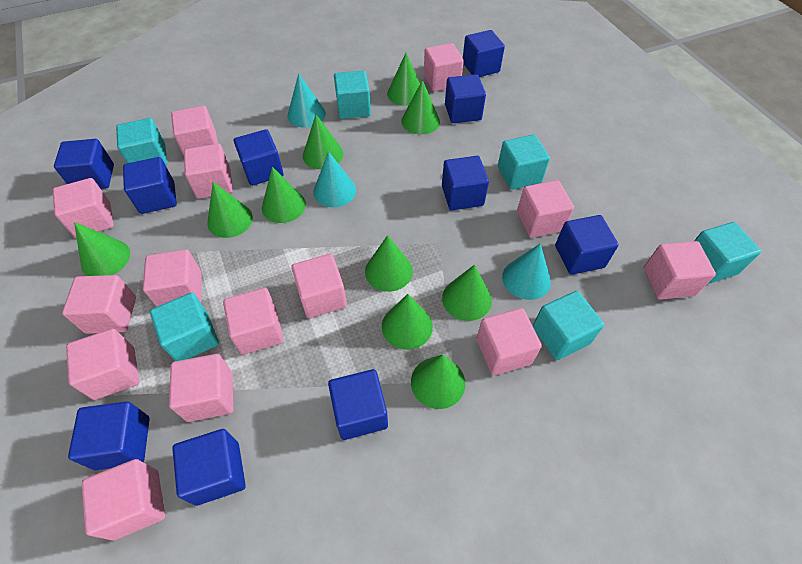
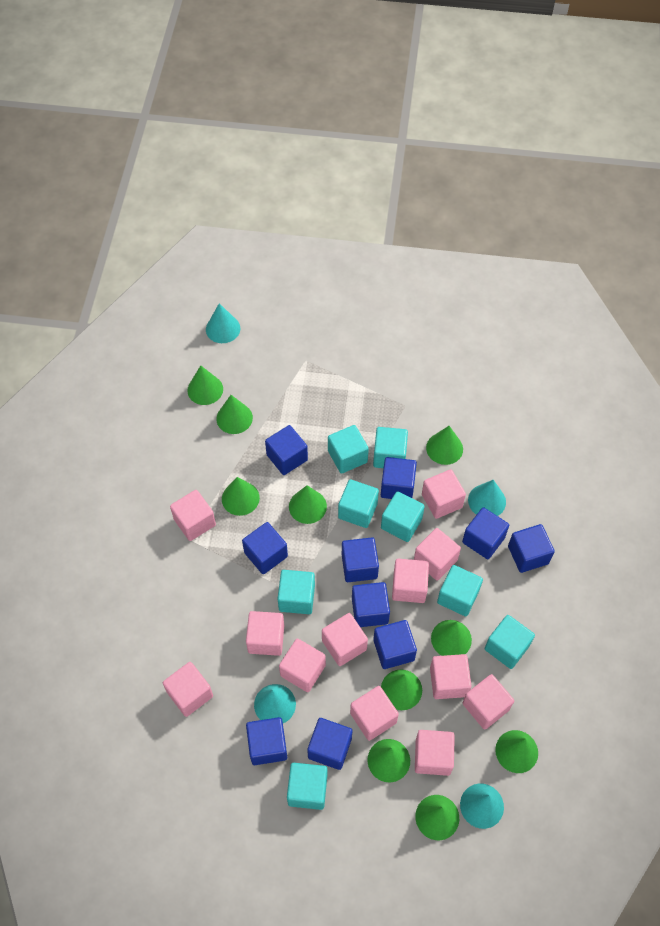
pink cube: [53,178,114,238] [62,275,136,334] [66,329,139,400] [82,459,165,541] [143,249,202,307] [169,354,233,422] [171,106,218,155] [184,144,233,199] [223,288,284,355] [291,254,347,318] [424,43,464,92] [477,308,542,376] [517,180,574,238] [644,241,716,300] = 14 -> [163,662,213,717] [170,490,216,541] [246,611,284,656] [279,638,326,692] [322,613,368,666] [350,686,399,741] [392,559,429,603] [414,528,461,581] [415,730,455,776] [422,469,466,519] [430,654,472,699] [463,674,514,730] = 12
turquoise cone: [287,73,326,128] [313,151,356,207] [502,244,551,300] = 3 -> [206,303,240,343] [254,684,296,723] [460,784,504,829] [468,480,506,516] = 4
turquoise cube: [116,118,167,165] [150,293,219,361] [334,70,371,119] [498,134,550,190] [533,291,604,360] [694,222,761,284] = 6 -> [277,570,315,614] [287,763,327,810] [328,425,369,474] [338,479,379,528] [373,427,408,468] [381,491,425,542] [437,565,483,616] [485,615,535,669] = 8

